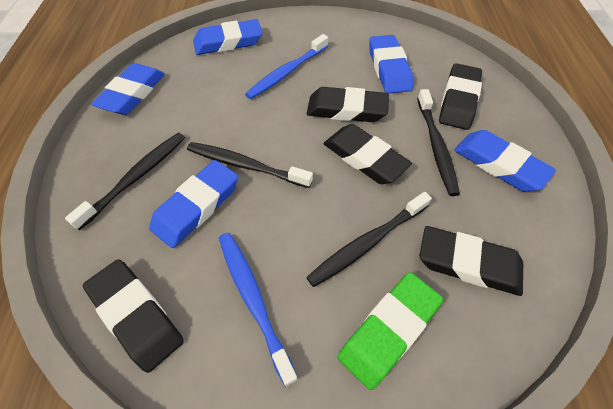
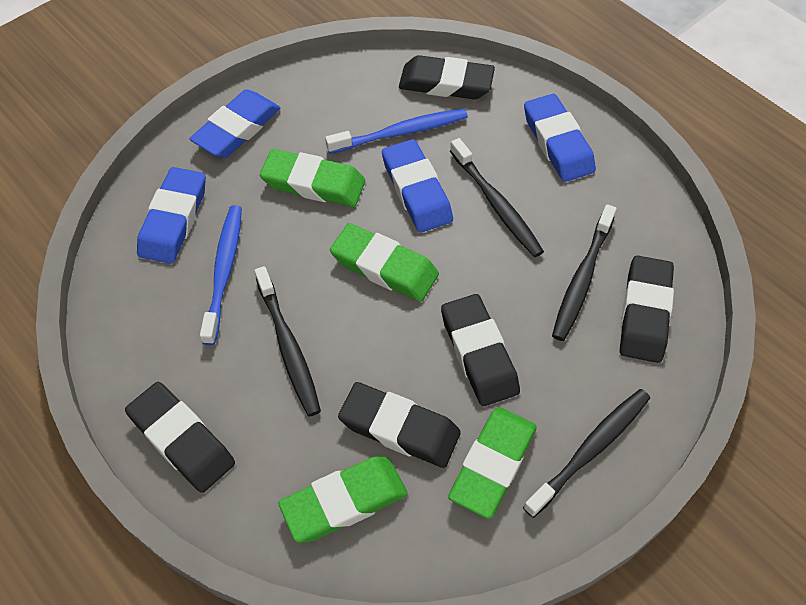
blue eraser: [91,63,165,115] [149,160,238,248] [193,19,262,55] [369,35,413,94] [454,130,556,191] = 5 -> [137,167,206,264] [189,90,280,158] [382,139,453,233] [524,94,596,182] = 4
green eraser: [338,272,443,390] = 1 -> [260,149,365,207] [278,456,408,543] [330,223,439,302] [448,407,537,519] = 4

